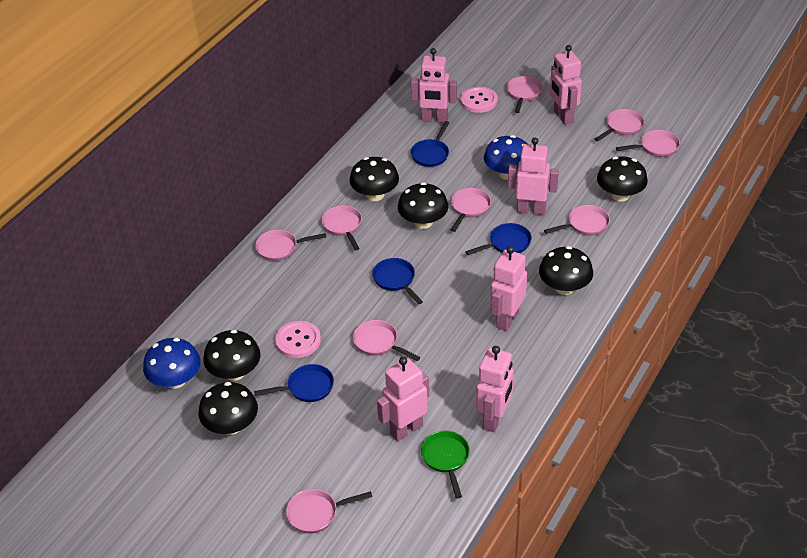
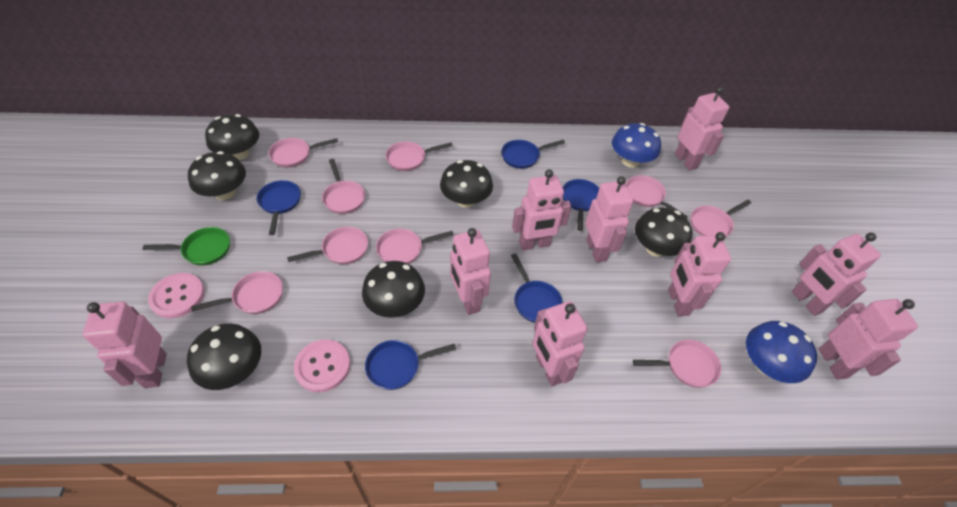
blue pan: [254,364,334,402] [372,258,423,304] [411,121,450,167] [466,223,532,255] = 4 -> [257,180,301,235] [365,340,456,390] [501,140,565,169] [511,253,563,323] [562,179,599,231] = 5
pink robot: [377,357,429,441] [411,48,457,123] [476,346,514,432] [490,246,527,331] [508,138,559,215] [550,45,582,125] = 6 -> [83,302,167,388] [450,228,491,315] [512,169,572,251] [533,301,587,386] [585,176,634,263] [668,232,731,316] [675,87,729,170] [792,233,881,316] [819,299,918,380] = 9

